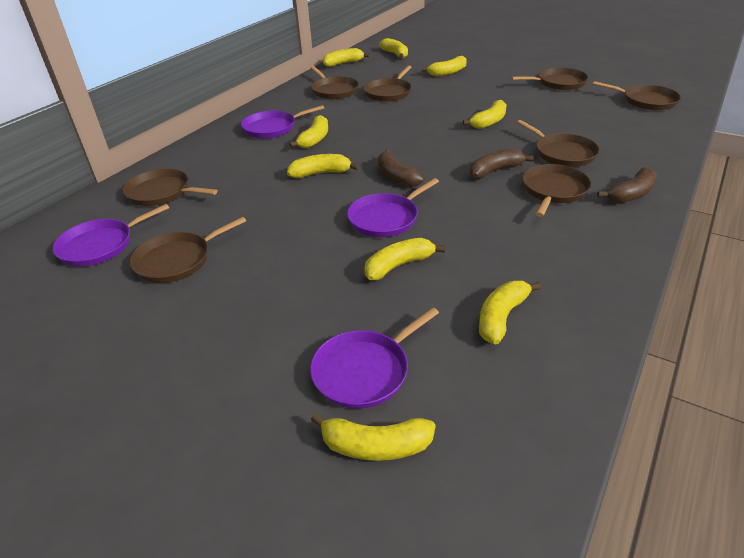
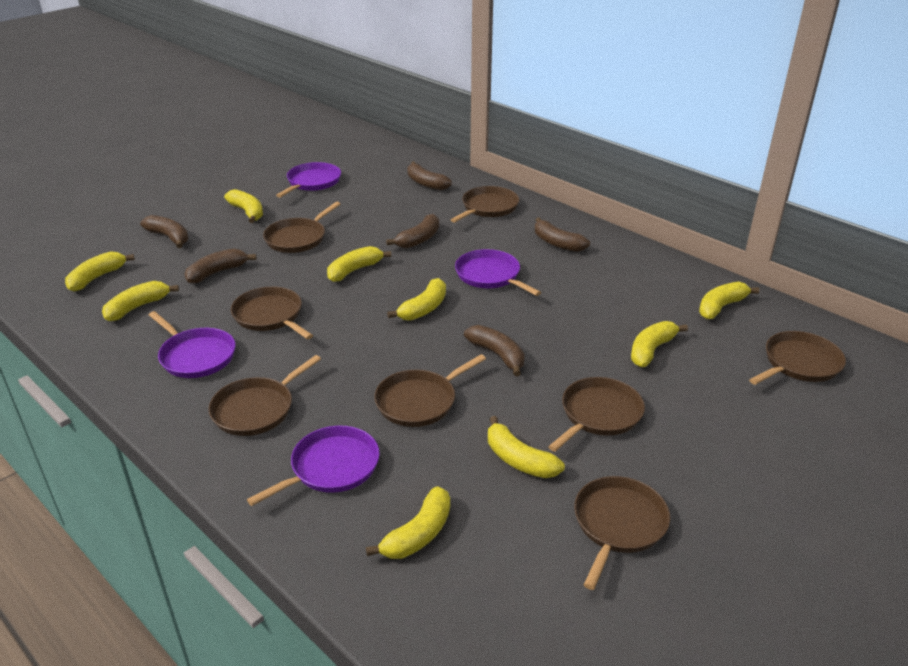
brown banana: [378,149,424,187] [470,149,534,179] [597,167,657,203] = 3 -> [140,215,189,248] [185,249,256,284] [386,214,439,249] [407,162,452,190] [464,325,525,376] [535,217,590,252] = 6

